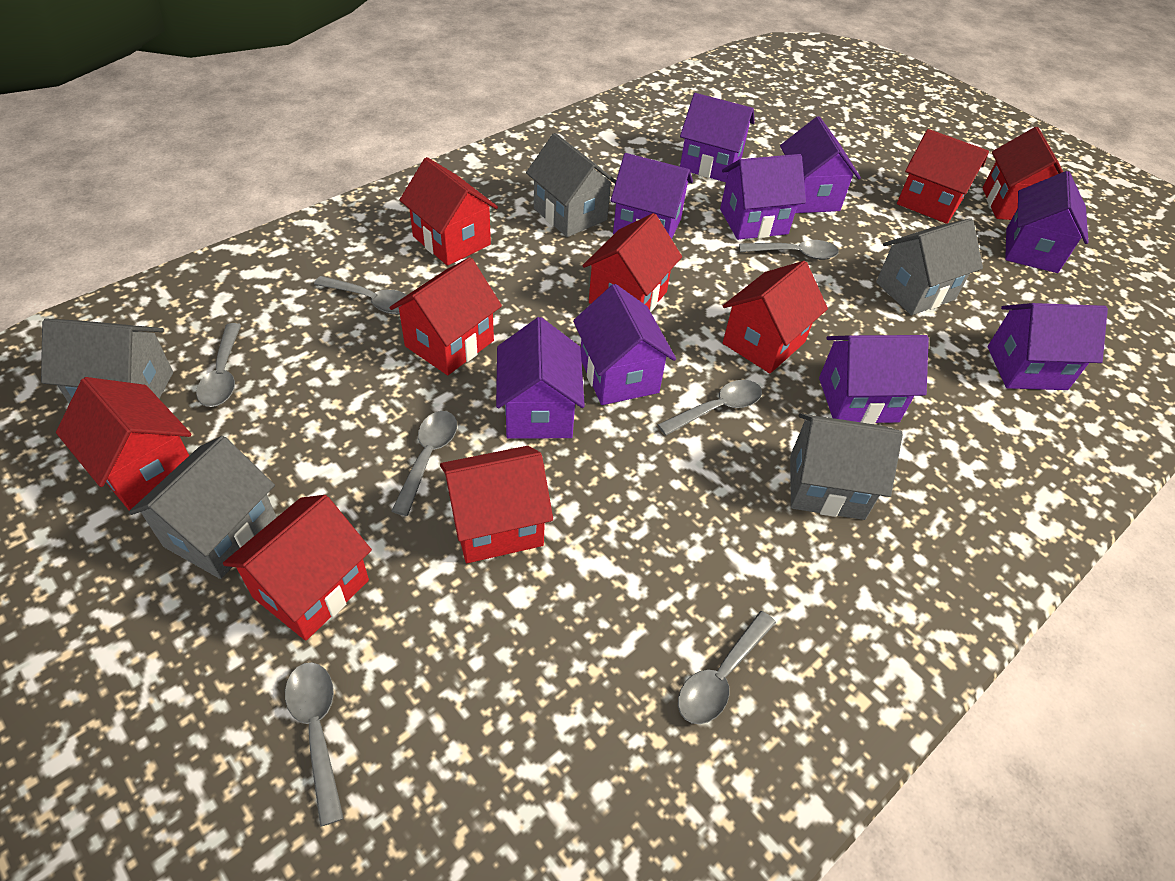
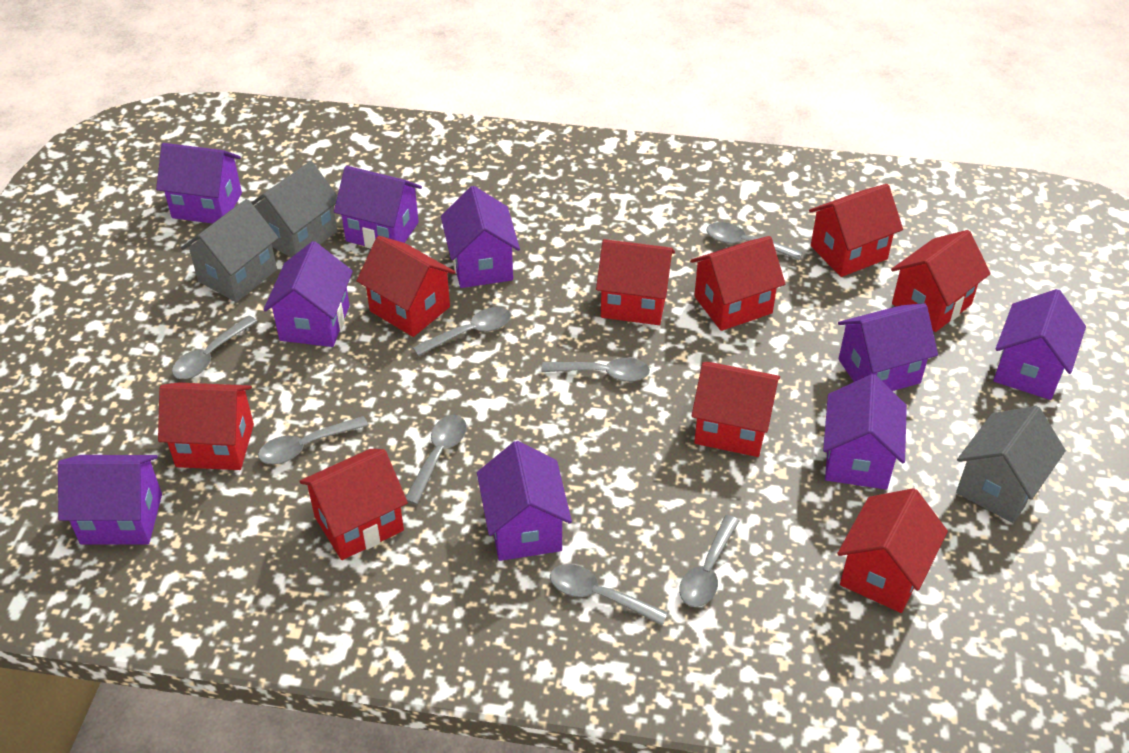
grey house: [41,318,173,404] [128,436,277,579] [526,133,616,237] [790,413,903,520] [876,218,983,315] = 5 -> [181,199,279,302] [251,161,337,257] [956,406,1066,523] = 3
grey spoon: [196,323,241,407] [285,662,344,827] [314,276,407,314] [391,411,457,516] [658,380,762,436] [678,611,776,724] [739,240,839,260] = 7 -> [172,316,258,379] [258,416,368,464] [406,415,467,505] [413,307,511,356] [541,358,650,382] [550,564,668,625] [679,515,739,607] [706,222,803,260] = 8

